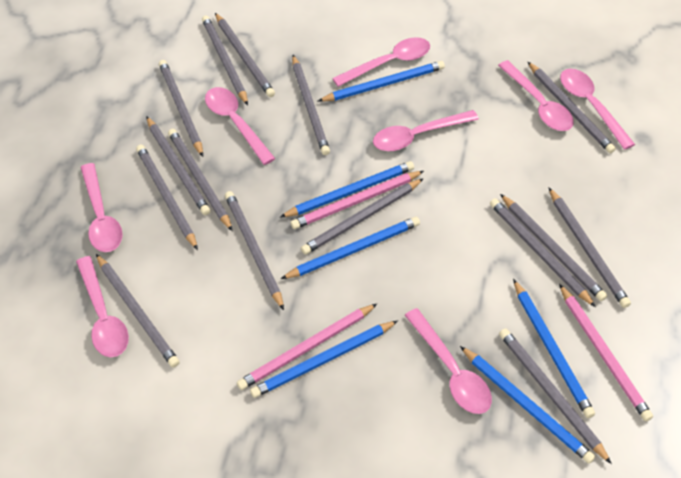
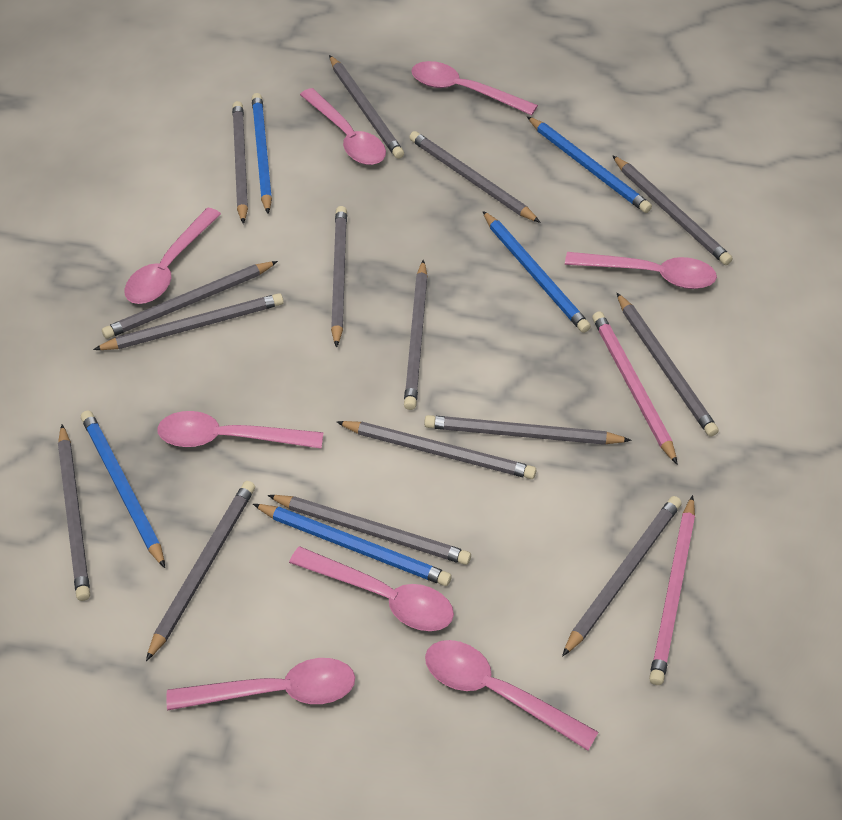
blue pencil: [250,321,398,398] [280,161,414,217] [281,217,420,279] [318,61,445,102] [460,346,595,464] [513,279,595,418] = 6 -> [81,410,165,568] [252,93,272,214] [253,504,452,586] [483,211,591,333] [527,116,652,213] = 5
pink pencil: [237,304,377,390] [290,171,424,229] [559,284,653,421] = 3 -> [592,311,678,465] [649,495,695,685] = 2

